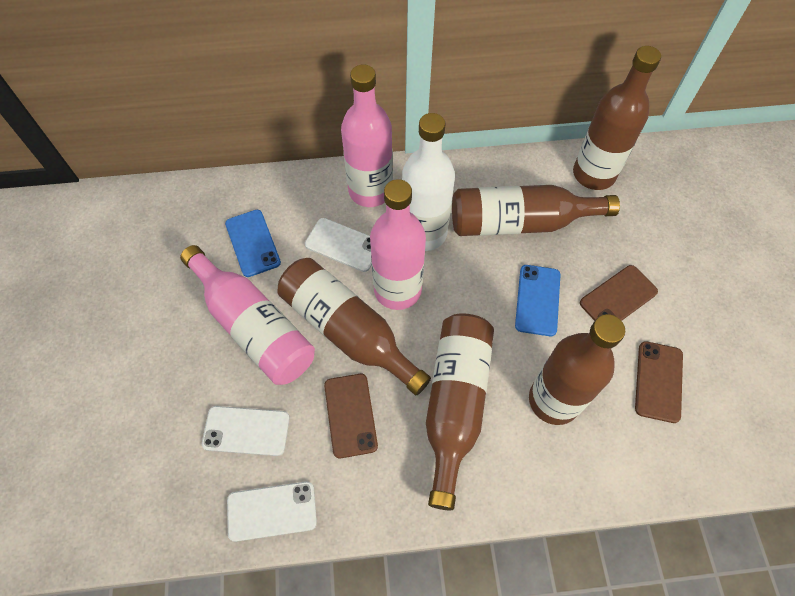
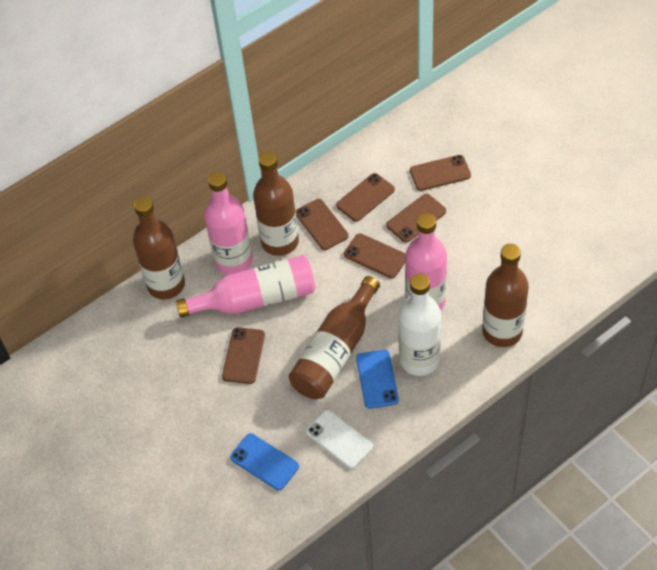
brown bottle: [278,258,431,395] [426,314,494,511] [452,185,620,236] [529,314,625,425] [573,46,661,190] = 5 -> [133,197,185,299] [253,151,299,256] [289,276,380,399] [482,244,529,347] = 4
brown phone: [324,374,378,458] [580,265,658,321] [635,341,683,423] = 3 -> [222,327,265,384] [296,199,349,250] [336,173,395,222] [344,233,405,278] [386,194,446,242] [410,155,471,191] = 6
white phone: [202,406,290,456] [227,481,317,542] [305,218,372,272] = 3 -> [306,410,373,469] = 1

